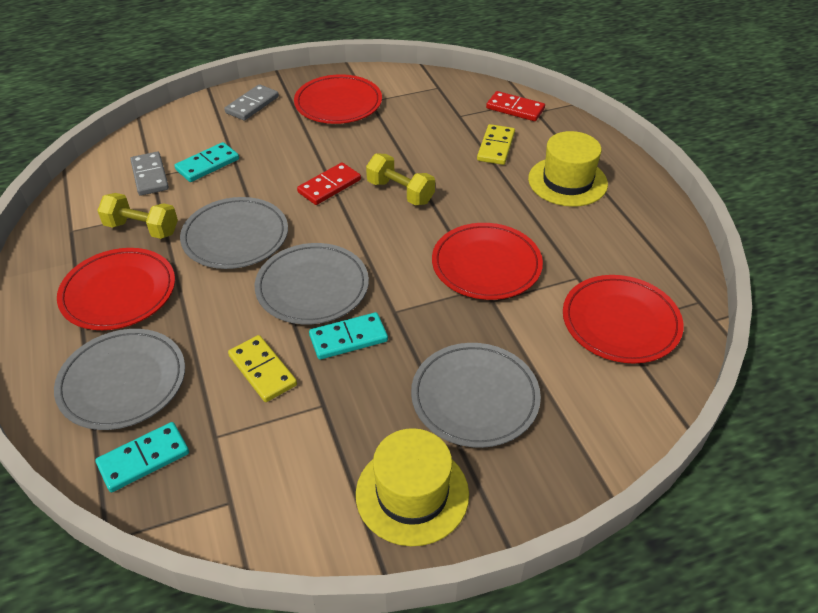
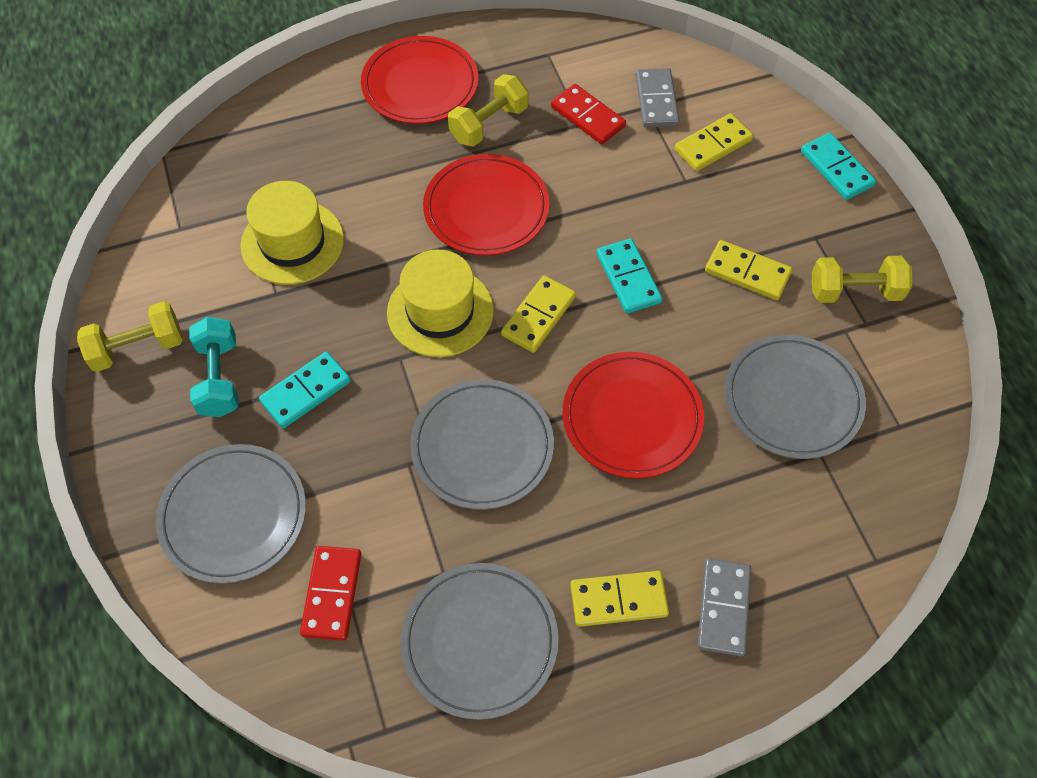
red plate: [57,248,175,330] [294,74,382,124] [432,223,543,300] [563,275,684,364] = 4 -> [361,36,478,124] [423,154,550,256] [562,352,704,479] = 3
turquoise dumbbell: none = 0 -> [189,317,239,417] = 1
yellow domino: [228,335,297,402] [477,124,515,165] = 2 -> [501,275,576,353] [570,571,669,627] [675,114,753,171] [705,240,792,300] = 4
yellow dumbbell: [97,193,178,239] [366,154,435,205] = 2 -> [77,301,183,372] [448,74,529,147] [812,256,912,303] = 3

